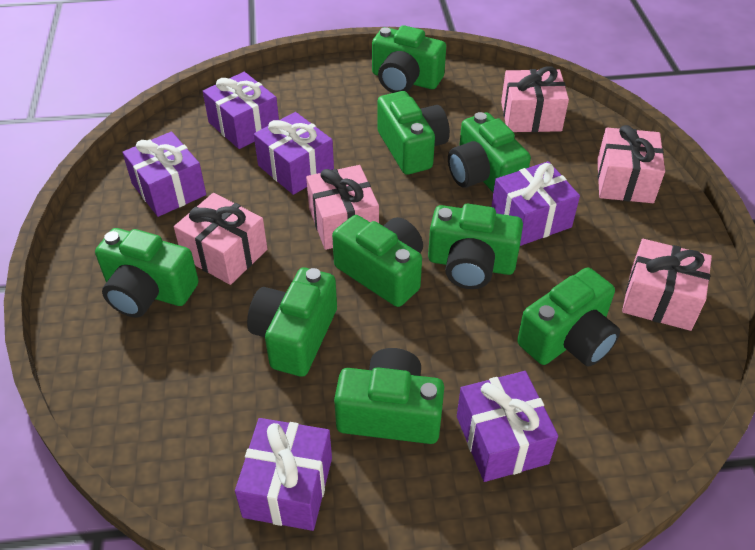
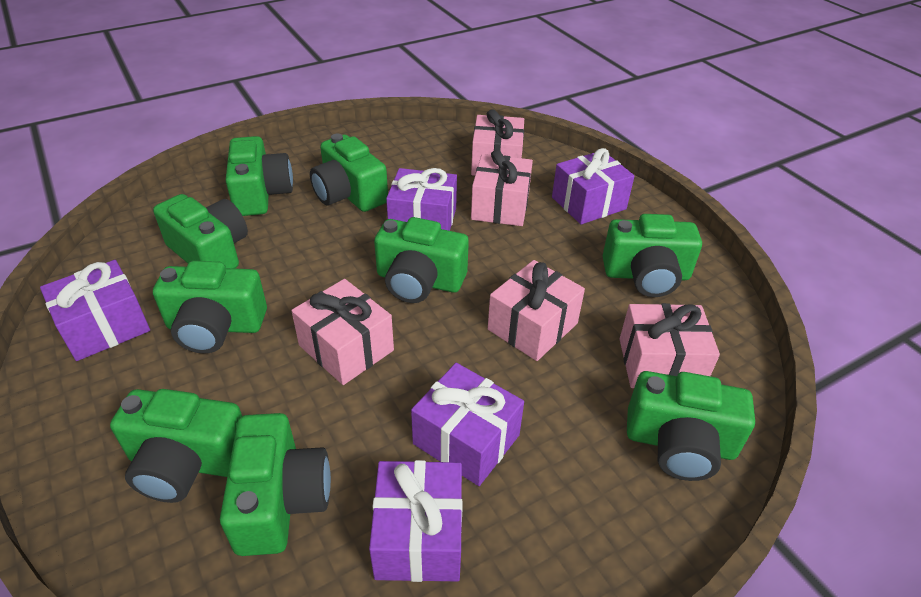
purple gift: [122,132,206,217] [203,72,279,149] [235,418,332,531] [254,112,334,195] [457,371,558,482] [491,161,580,246] = 6 -> [40,260,150,361] [369,460,463,582] [386,168,457,231] [411,363,524,486] [552,148,635,225] = 5

